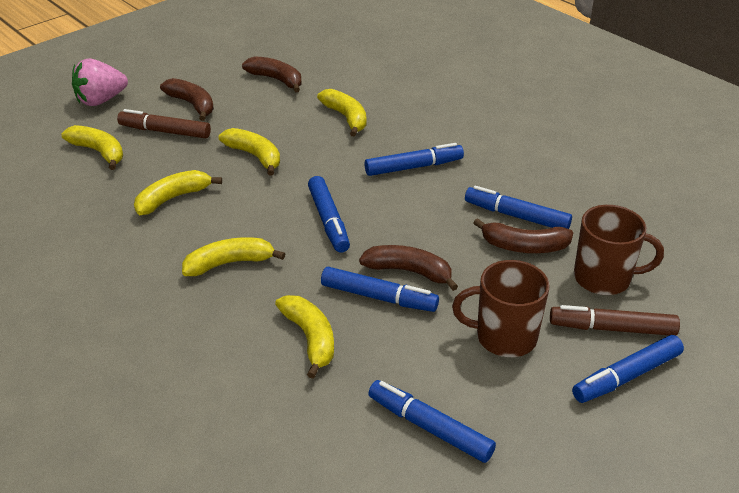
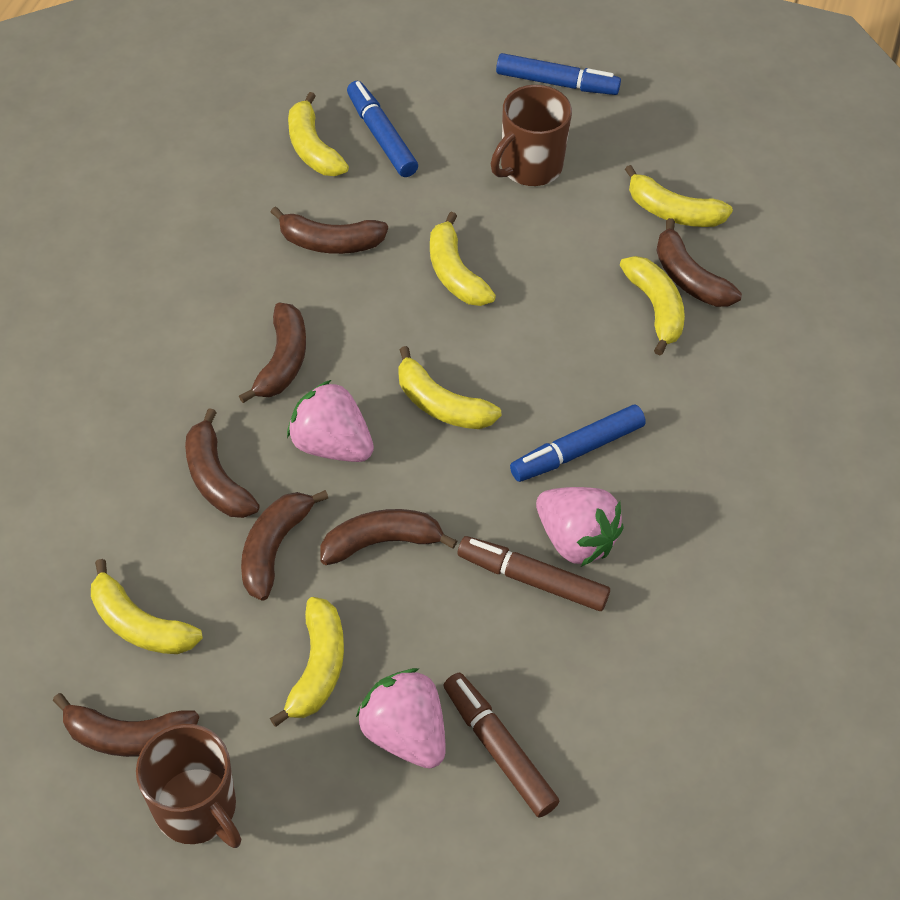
blue marker: [308,176,350,253] [321,267,439,312] [365,143,464,176] [368,380,496,463] [465,186,572,229] [572,335,684,403] = 6 -> [347,81,418,177] [496,53,621,95] [510,405,646,482] = 3
brown banana: [160,78,214,121] [242,56,302,92] [359,245,458,291] [474,218,573,253] = 4 -> [53,693,199,757] [185,408,260,518] [239,302,306,403] [241,490,328,600] [271,206,388,254] [320,509,457,565] [656,218,742,307] = 7
pink strawberry: [72,59,128,106] = 1 -> [287,380,374,462] [356,668,446,769] [536,487,623,567] = 3
yellow banana: [61,125,123,170] [134,170,222,215] [182,237,285,276] [219,128,280,176] [275,295,334,379] [317,89,366,137] = 6 -> [91,559,203,654] [270,597,344,727] [288,92,349,176] [398,346,502,429] [430,212,496,306] [620,256,685,355] [625,165,733,227] = 7

